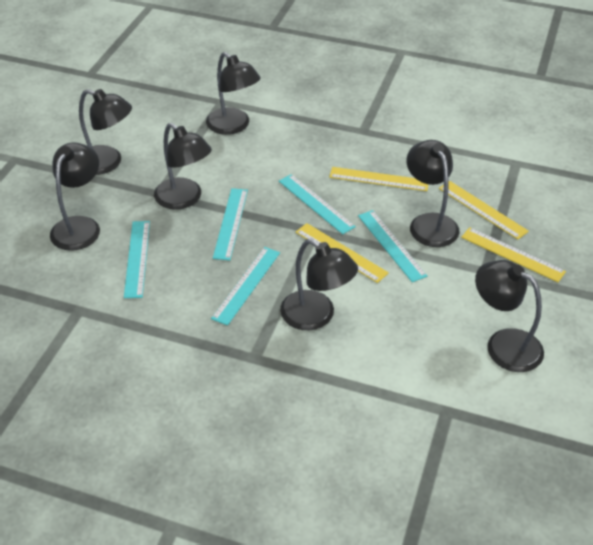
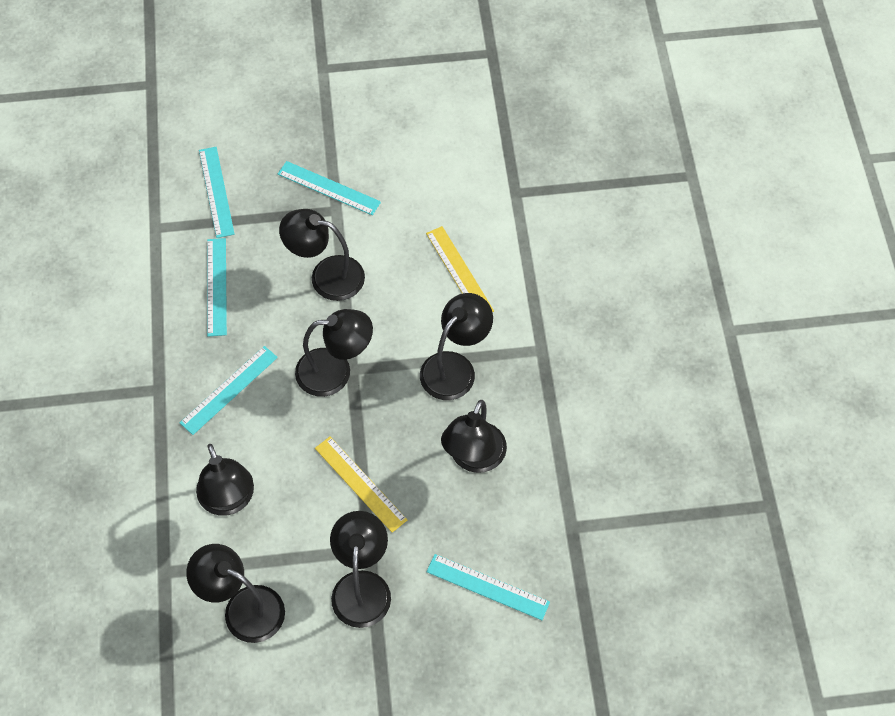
yellow ruler: [296,223,389,283] [329,167,428,191] [439,181,529,240] [461,227,566,282] = 4 -> [315,437,407,533] [426,226,494,312] = 2

